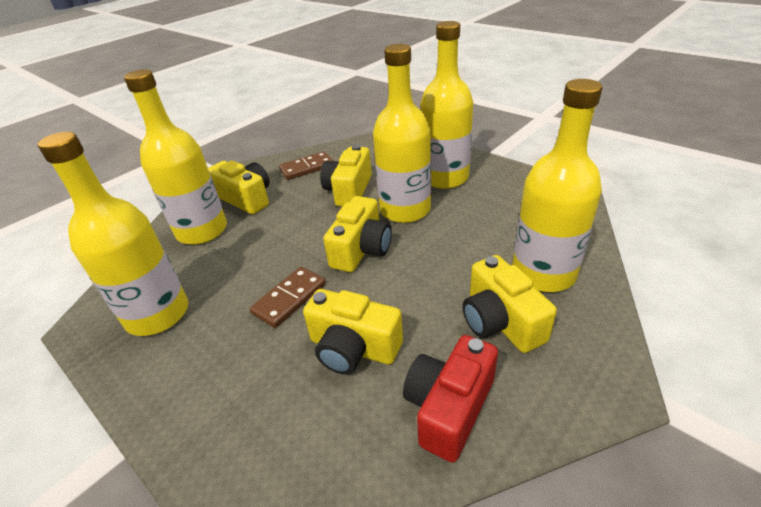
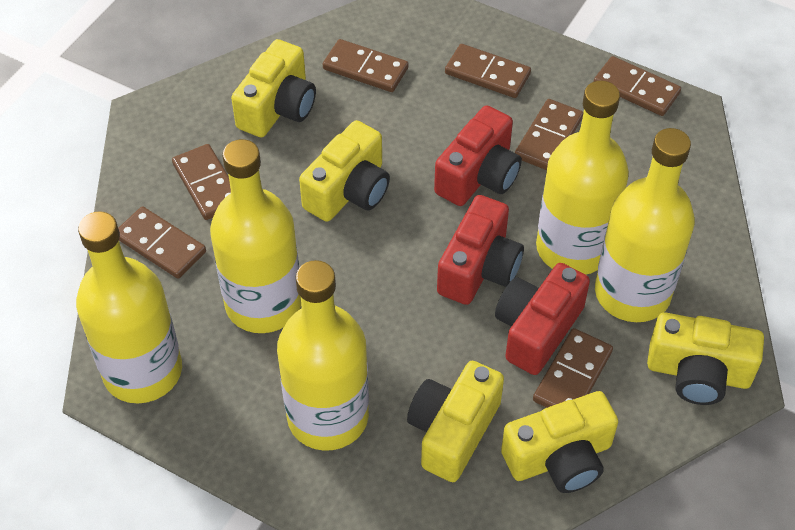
brown domino: [249,267,326,328] [279,151,333,180] = 2 -> [118,206,206,279] [172,144,231,220] [323,39,408,92] [445,44,531,98] [515,99,583,170] [533,328,613,408] [594,56,681,116] = 7
red camera: [403,335,498,463] = 1 -> [434,105,522,206] [437,195,524,305] [495,263,590,375] = 3

